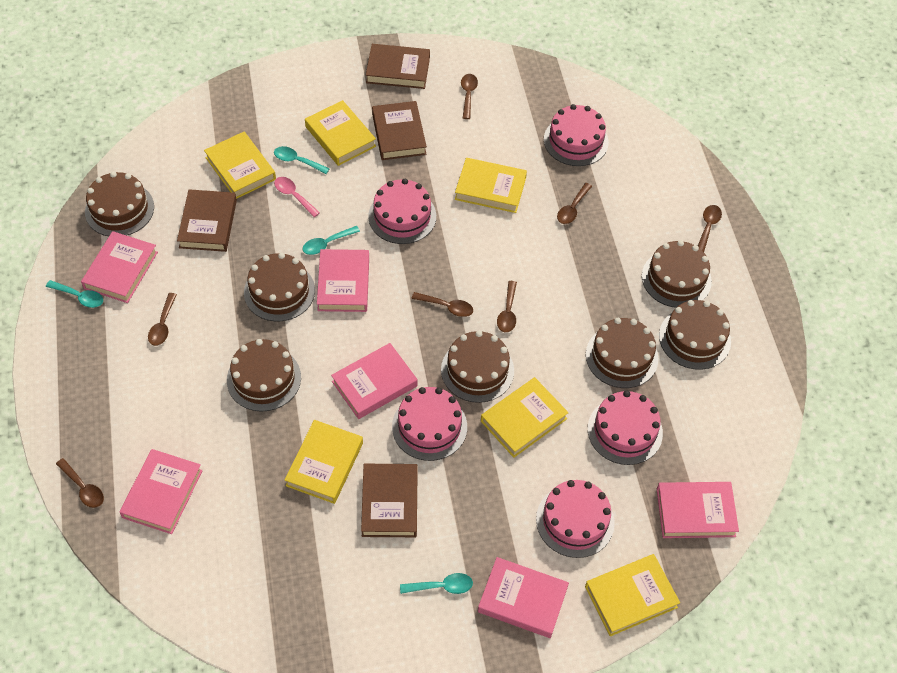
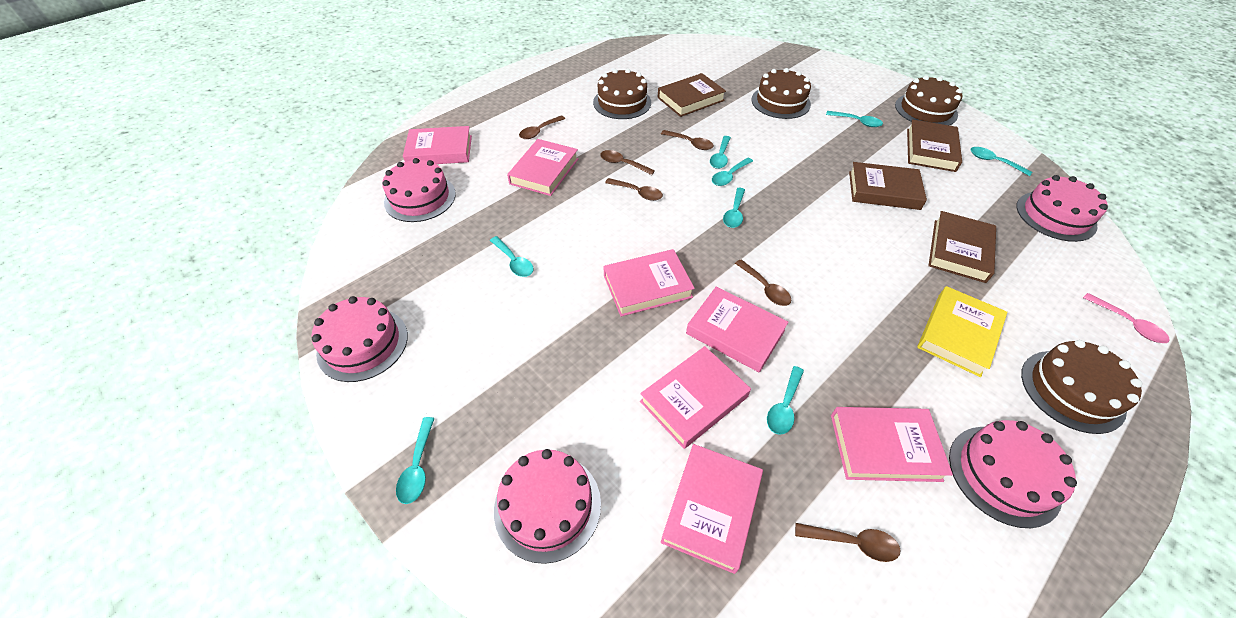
brown cake: [85,172,154,236] [227,339,301,411] [244,253,315,321] [441,331,514,403] [586,318,658,388] [642,240,712,308] [659,300,731,370] = 7 -> [593,69,651,119] [752,68,811,119] [895,75,963,125] [1021,340,1143,434] = 4
brown spoon: [56,458,104,508] [148,293,177,346] [411,292,473,317] [461,74,478,119] [497,281,517,333] [557,183,592,224] [698,205,722,252] = 7 -> [519,115,565,139] [600,150,655,175] [605,178,663,201] [661,130,714,150] [735,259,791,306] [795,523,901,562] = 6
pink book: [81,231,158,303] [120,449,203,534] [317,249,369,312] [331,343,418,419] [478,557,569,638] [657,482,739,538] = 6 -> [403,126,472,164] [507,139,578,196] [603,249,695,316] [640,346,751,449] [661,444,763,574] [686,287,789,373] [831,407,953,482] = 7
turquoise spoon: [46,280,103,308] [274,146,330,174] [302,226,360,255] [400,573,473,594] = 4 -> [396,417,435,504] [490,236,533,277] [710,136,731,169] [712,158,753,186] [723,188,745,228] [767,366,804,435] [826,111,883,127] [971,147,1032,176] = 8
yellow book: [204,132,276,199] [285,420,363,504] [305,100,376,166] [455,158,527,213] [481,377,569,458] [585,554,680,636] = 6 -> [917,286,1007,377] = 1

